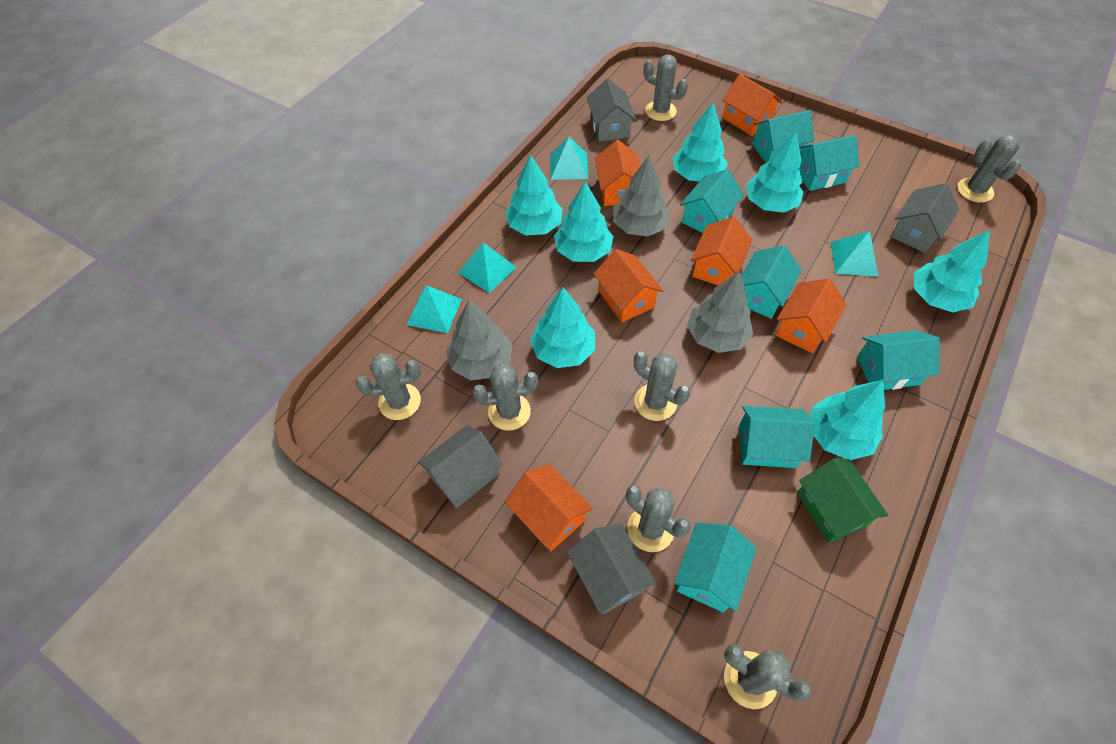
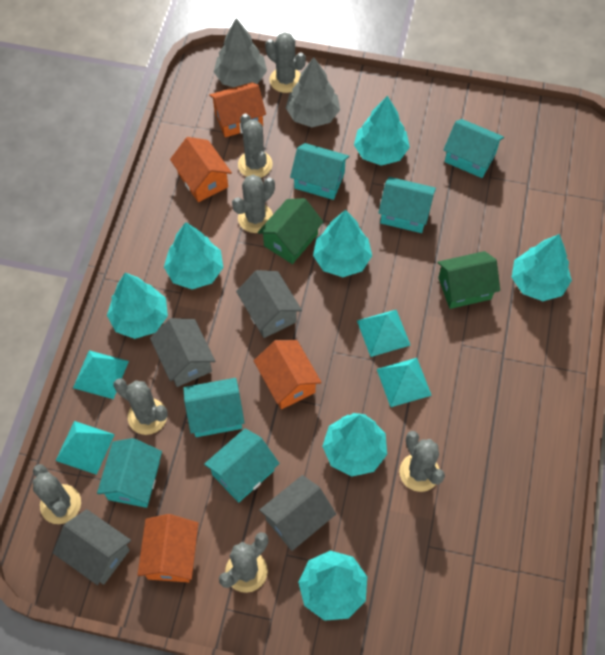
green house: [797,458,888,543] = 1 -> [258,198,323,264] [437,251,500,309] = 2
grey tree: [446,300,512,380] [613,156,671,237] [687,271,753,353] = 3 -> [214,18,267,87] [286,57,340,127] = 2
orange house: [505,464,593,552] [594,249,663,322] [595,140,640,206] [691,216,752,285] [722,74,782,136] [776,278,846,353] = 6 -> [137,514,198,582] [170,137,232,202] [209,82,266,137] [254,340,322,409] = 4
turquoise house: [674,522,756,613] [680,169,744,233] [739,406,815,468] [741,245,802,319] [753,110,815,163] [799,135,860,191] [857,330,940,390] = 7 -> [97,438,162,508] [183,378,245,437] [204,428,280,503] [290,143,349,200] [378,177,436,233] [443,119,504,178] = 6

